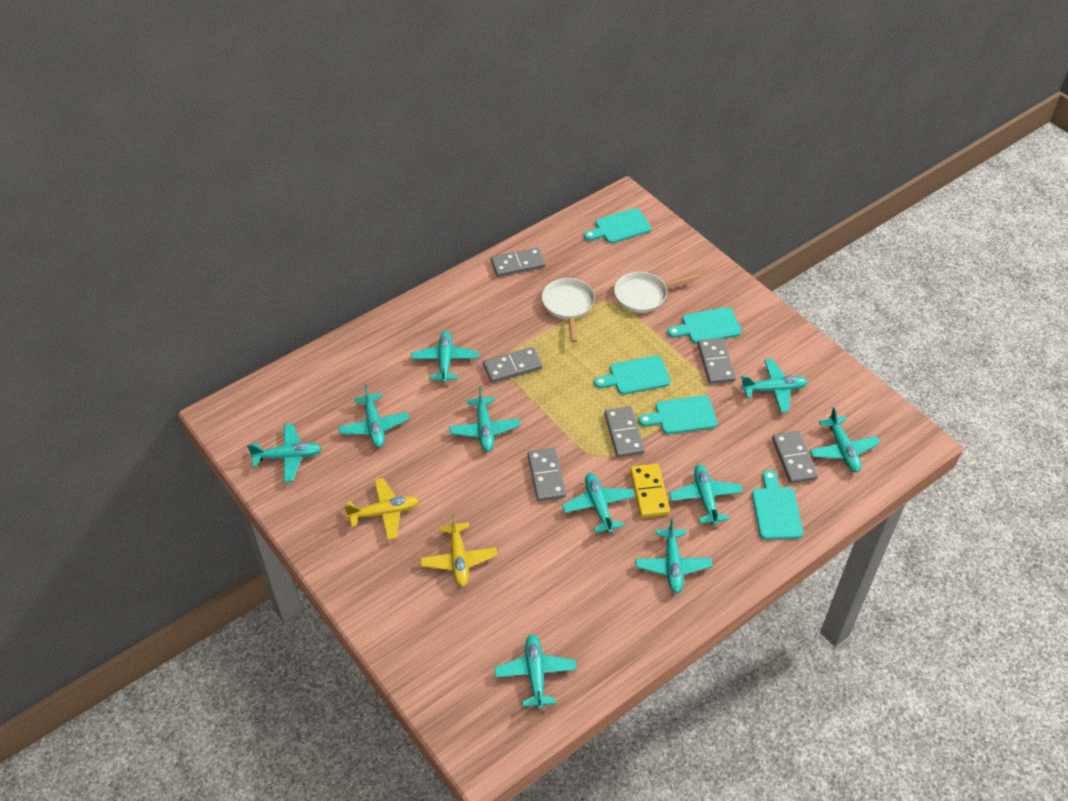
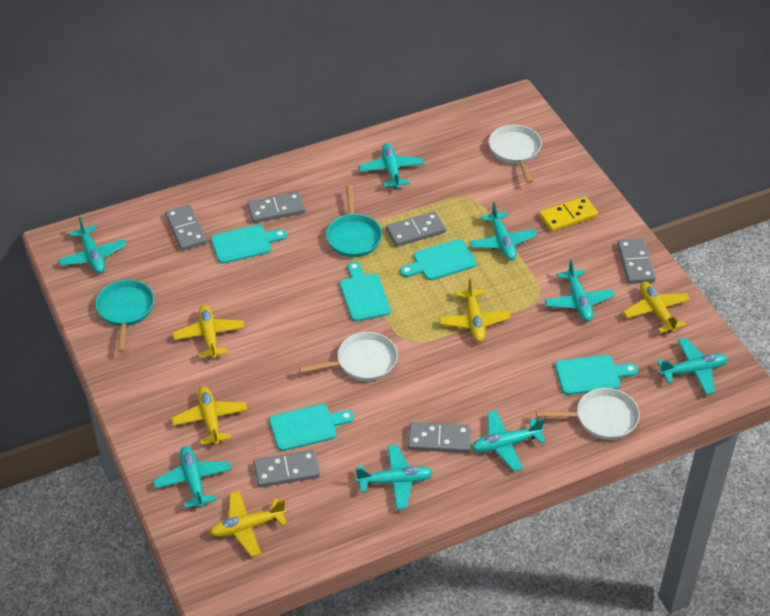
turquoise pan: none = 0 -> [95,280,154,352] [326,185,382,257] = 2
turquoise plane: [247,424,322,482] [338,384,409,448] [411,331,479,383] [449,387,520,452] [494,634,577,709] [562,473,635,533] [635,518,713,593] [669,464,743,525] [741,359,808,413] [810,407,880,472] = 10 -> [58,217,126,273] [153,446,232,508] [356,445,433,510] [359,143,424,189] [470,202,537,260] [472,410,546,471] [545,259,615,321] [657,338,728,395] = 8
white pan: [542,278,595,343] [614,272,700,313] = 2 -> [299,332,398,381] [489,125,542,183] [536,388,640,440] = 3
yellow plane: [344,478,419,540] [420,513,497,587] = 2 -> [172,305,245,359] [172,386,247,445] [209,491,287,557] [439,278,511,342] [623,281,691,333] = 5

